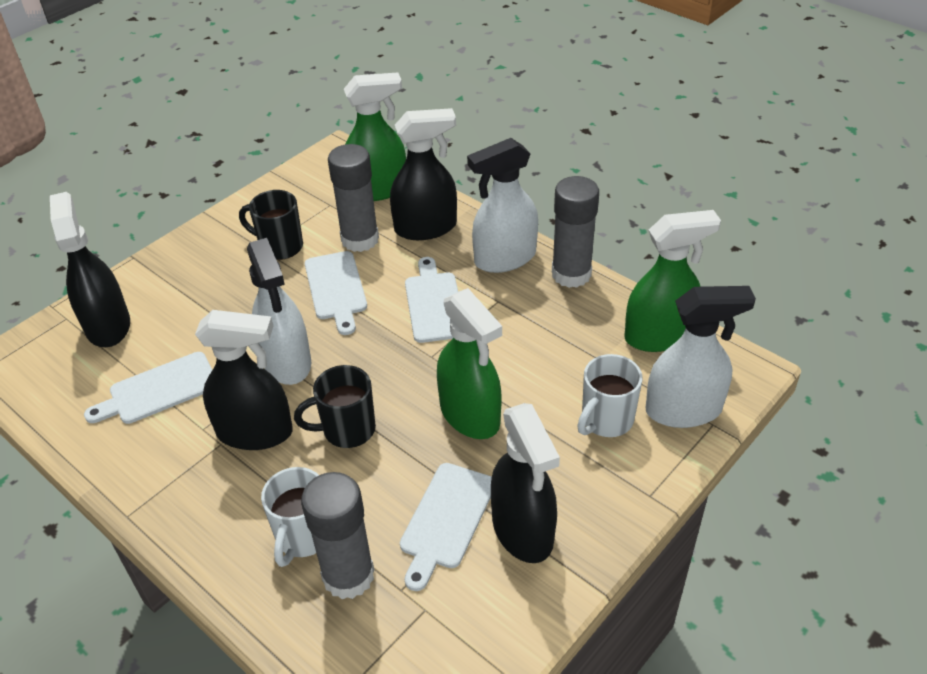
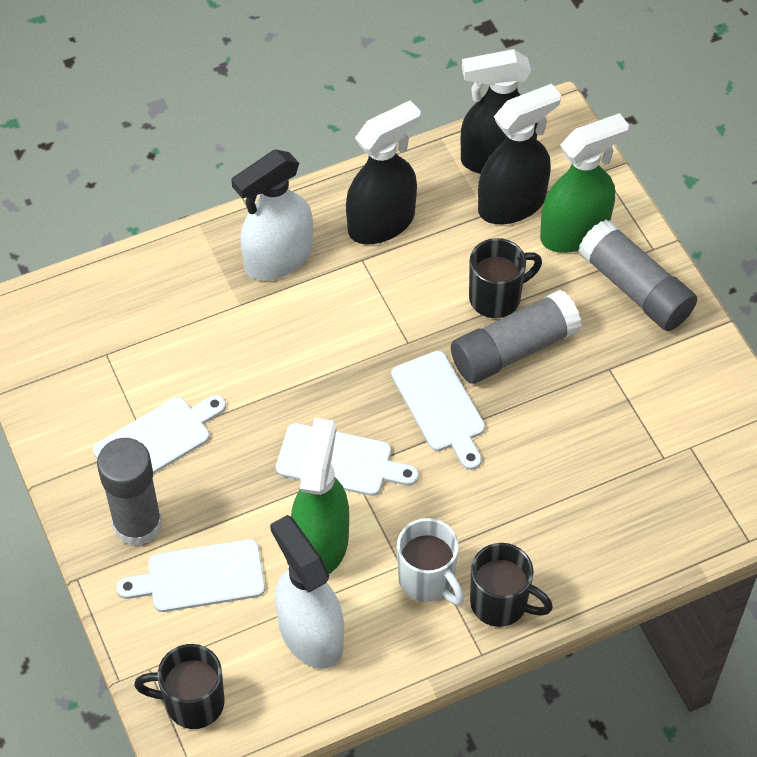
black mug: [239,190,303,260] [294,365,376,448] = 2 -> [134,644,224,729] [469,238,542,318] [470,543,553,627] = 3
black spray bottle: [50,192,130,347] [195,310,293,450] [390,108,457,240] [491,403,560,563] = 4 -> [346,101,421,244] [461,49,538,174] [478,84,561,224] = 3
green spray bottle: [344,72,406,201] [437,288,502,439] [624,210,721,352] = 3 -> [291,418,349,574] [540,113,629,253] = 2
white mug: [261,467,319,567] [577,354,643,437] = 2 -> [397,518,464,605] = 1
white spray bottle: [247,238,311,385] [467,138,538,273] [646,286,756,428] = 3 -> [231,150,313,281] [270,515,344,669] = 2

